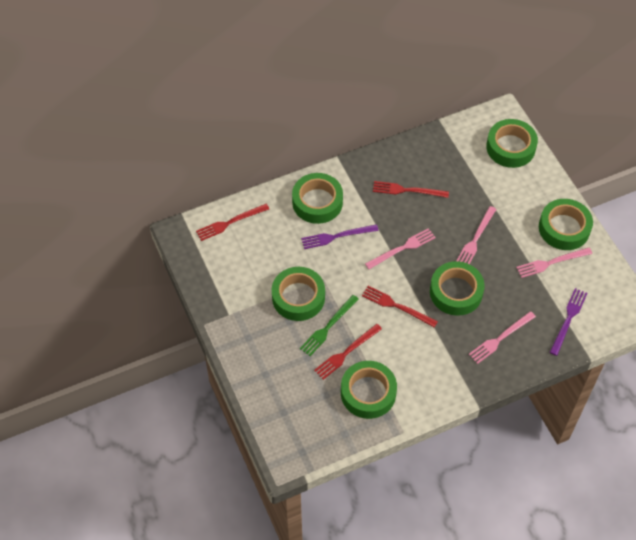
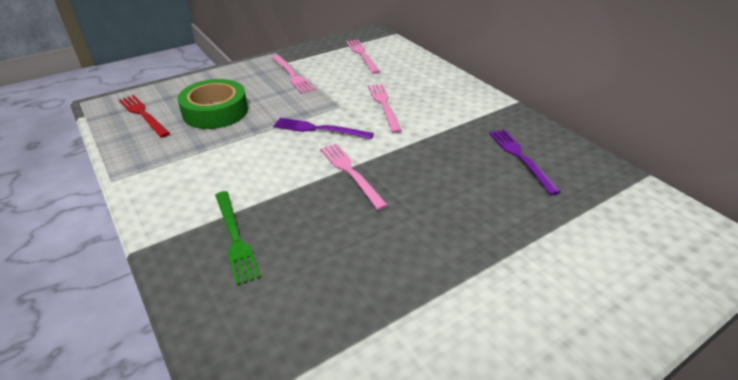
green tape: [272,267,325,321] [292,173,343,224] [341,361,397,419] [430,261,485,316] [486,119,538,168] [539,199,593,250] = 6 -> [178,79,248,129] = 1
red fork: [196,203,269,241] [314,324,382,380] [362,286,438,328] [373,181,449,198] = 4 -> [119,95,170,138] = 1

